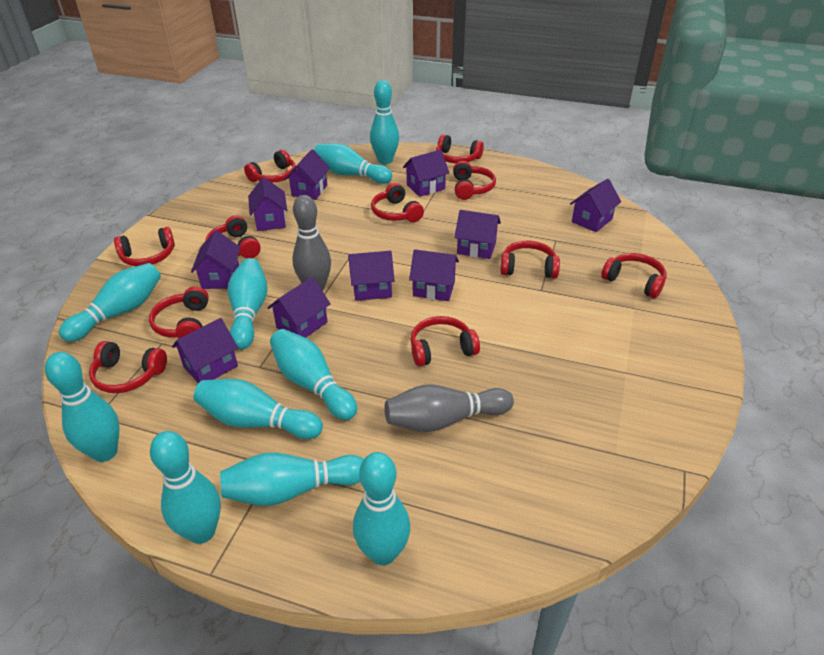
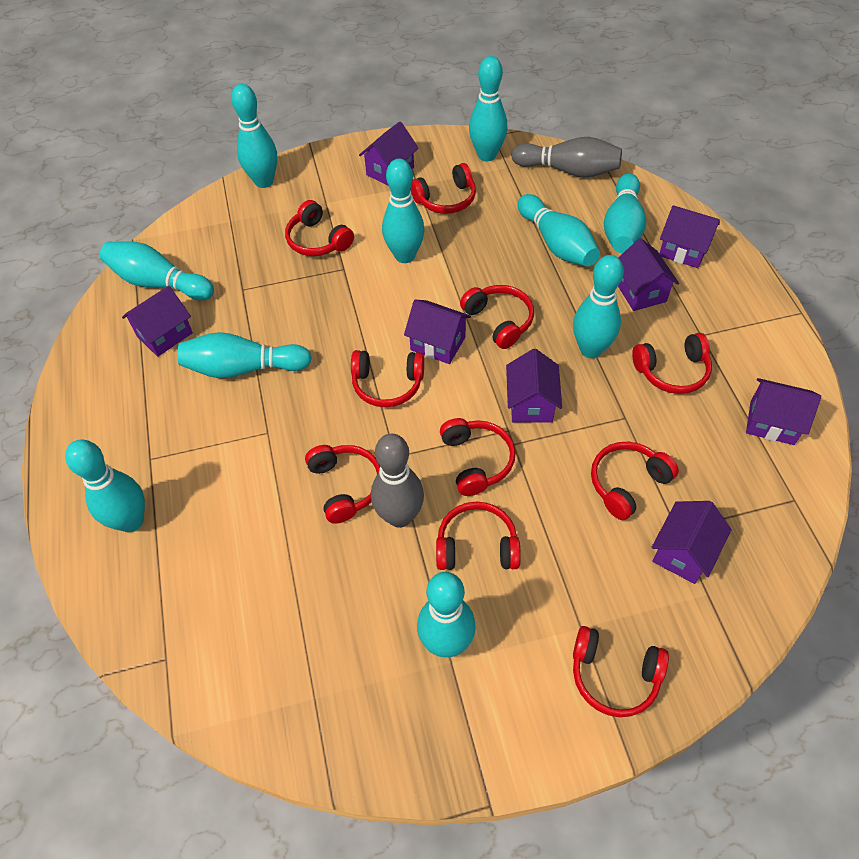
purple house: [172,318,238,383] [191,230,240,289] [248,177,287,231] [267,277,331,338] [285,150,330,200] [348,251,395,301] [403,150,449,197] [409,249,459,301] [454,210,501,259] [570,179,621,232] = 10 -> [122,286,193,357] [359,122,418,186] [404,300,471,364] [506,349,562,423] [618,238,679,311] [652,501,732,584] [659,205,720,268] [746,378,821,445] = 8
red headphones: [89,341,167,393] [114,227,175,266] [149,286,209,338] [205,215,261,258] [244,150,296,183] [371,183,424,222] [410,316,480,366] [436,134,484,163] [453,161,496,200] [501,241,560,278] [601,253,667,298] = 11 -> [285,200,354,256] [305,445,381,524] [351,350,424,407] [410,163,476,214] [436,502,521,570] [440,418,516,496] [460,285,534,349] [573,626,669,717] [591,442,679,520] [632,333,712,394] = 10

